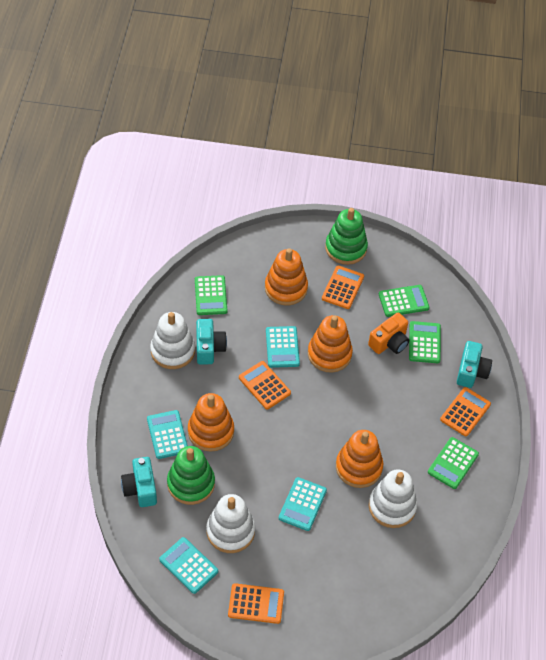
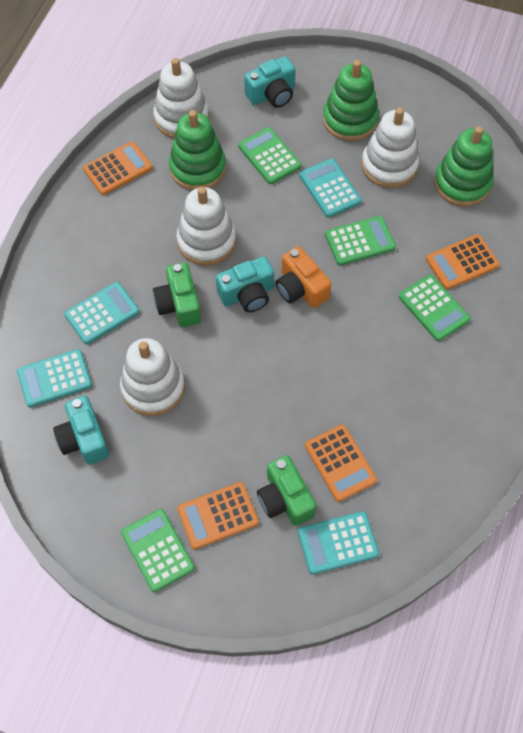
green camera: none = 0 -> [153,263,201,327] [257,455,316,526] = 2
green stacking toy: [167,446,215,505] [325,208,368,265] = 2 -> [169,110,226,190] [323,60,379,141] [434,126,493,207] = 3
orange stacking toy: [188,393,234,452] [265,248,308,305] [308,315,353,373] [336,430,383,488] = 4 -> none = 0
white stacking toy: [150,312,195,369] [206,494,255,553] [369,469,417,528] = 3 -> [120,338,185,416] [153,58,209,138] [176,187,236,266] [361,108,419,188] = 4

